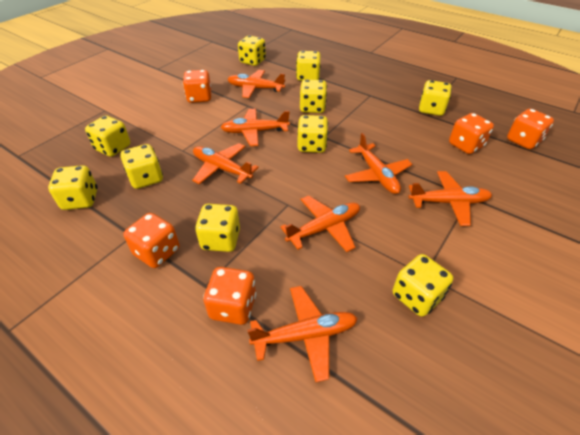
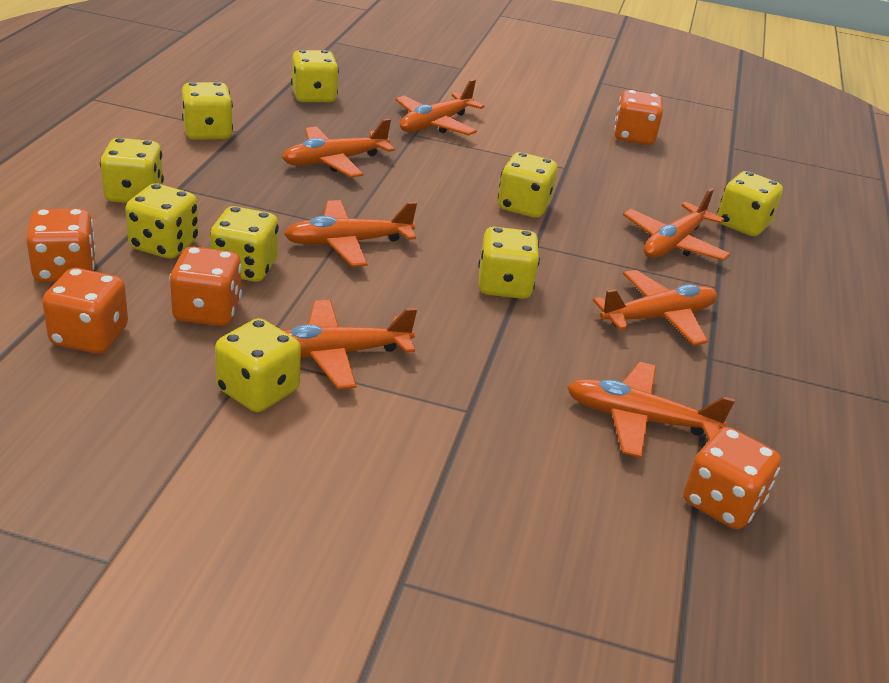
yellow dice: [48,165,98,210] [85,115,130,157] [121,144,163,189] [195,204,240,252] [238,35,266,66] [296,51,321,81] [297,115,328,153] [300,79,327,113] [393,254,453,317] [419,80,452,116] = 10 -> [100,138,164,203] [125,184,199,259] [182,82,233,140] [210,206,279,282] [215,318,301,412] [291,50,339,102] [478,227,540,299] [498,152,557,218] [717,171,783,236] = 9

